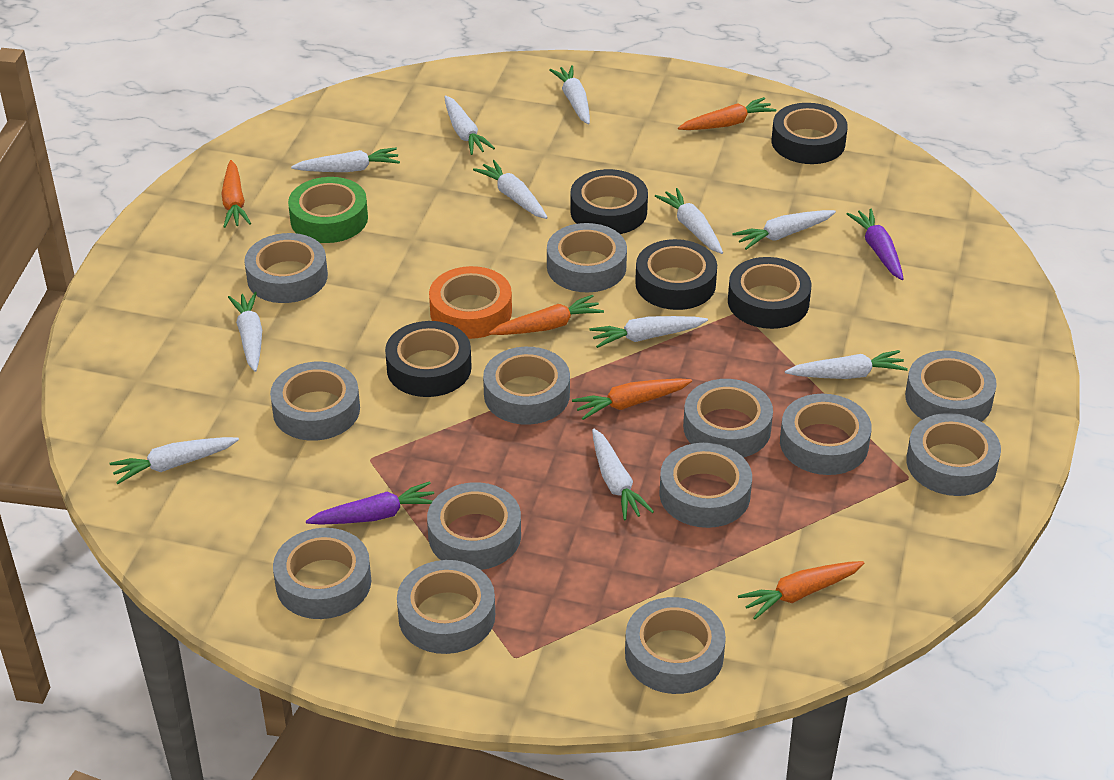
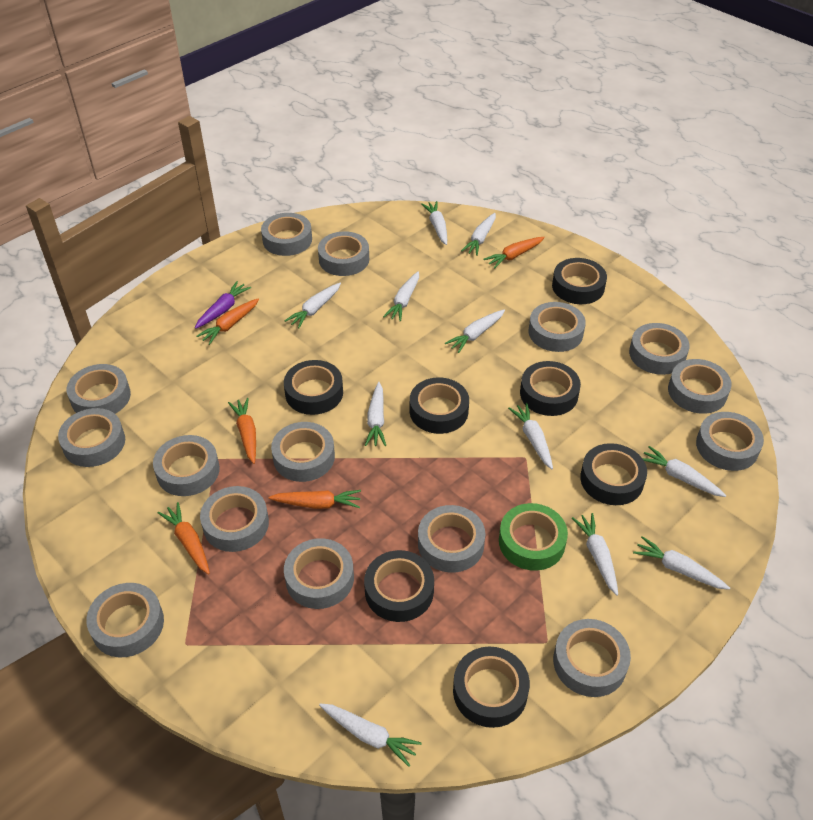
black tape: [385,321,472,397] [570,169,648,234] [635,239,717,310] [728,257,811,329] [772,103,848,164] = 5 -> [284,360,343,415] [364,550,434,622] [410,377,469,434] [453,647,530,728] [520,361,581,416] [552,258,607,304] [580,443,647,505] = 7
grey tape: [244,233,328,303] [270,362,360,441] [273,528,371,619] [397,560,495,654] [427,482,521,570] [483,347,570,425] [547,223,627,292] [625,597,726,694] [659,443,752,528] [683,379,773,458] [780,394,872,475] [905,350,997,422] [906,413,1001,496] = 13 -> [58,408,125,467] [66,364,131,414] [86,583,164,657] [153,435,220,496] [200,486,269,552] [261,213,312,256] [271,422,335,482] [284,538,354,609] [318,231,369,276] [418,505,485,573] [529,302,586,352] [553,619,631,697] [629,323,690,375] [668,359,731,414] [696,412,764,471] = 15
orange tape: [429,266,512,339] = 1 -> none = 0
purple carrot: [306,481,434,525] [847,209,904,280] = 2 -> [195,281,251,329] = 1

